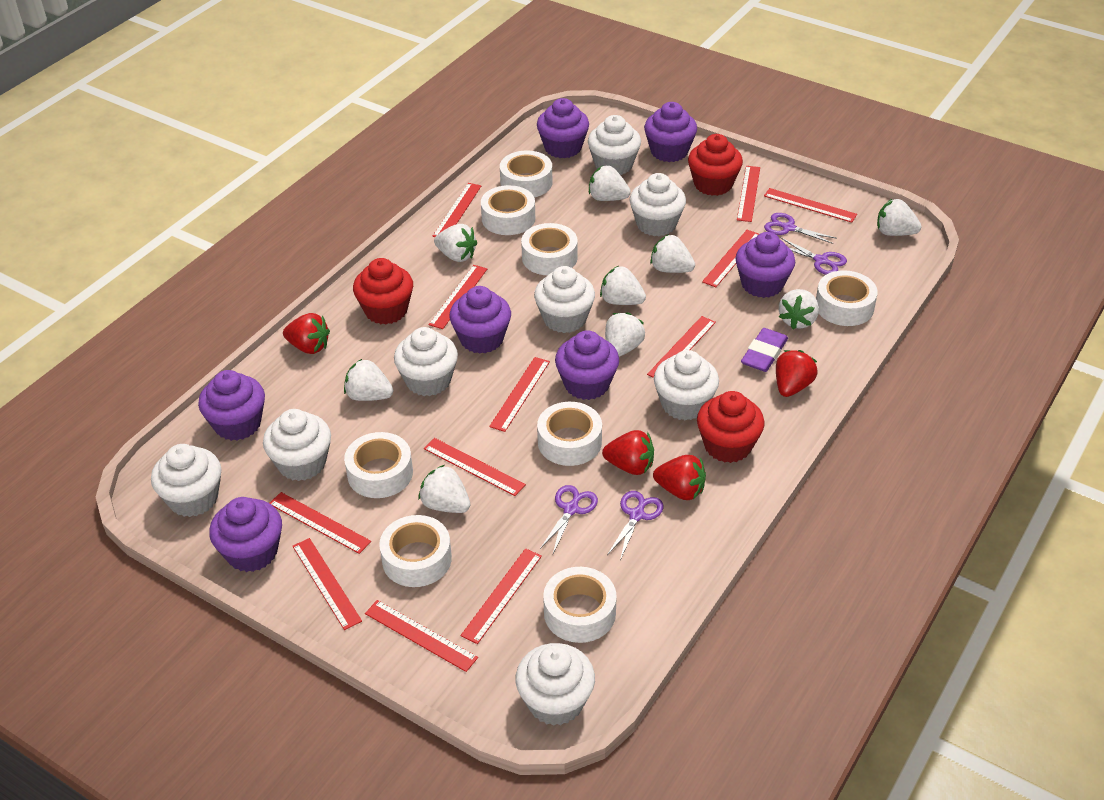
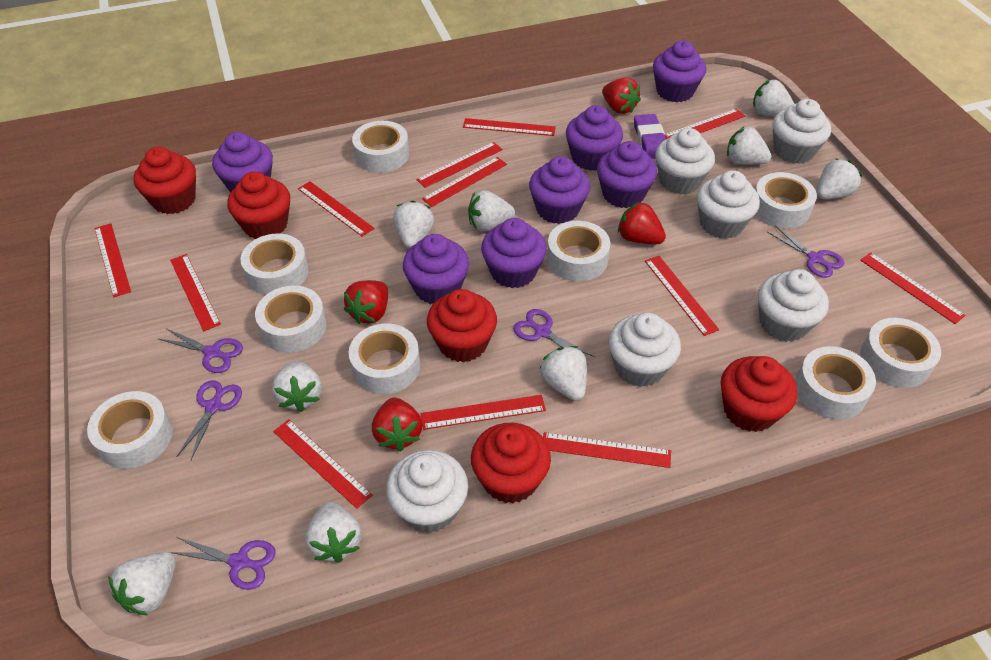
purple scissors: [540,485,598,553] [607,491,664,560] [764,213,837,244] [781,238,847,275] = 4 -> [159,329,243,373] [170,537,275,590] [176,380,242,460] [513,309,595,357] [767,226,844,278] = 5
red cupcake: [353,258,413,324] [688,134,743,196] [697,391,765,463] = 3 -> [134,147,196,214] [227,172,290,239] [427,289,497,363] [471,423,551,504] [721,356,797,432] = 5
white cupcake: [151,444,222,517] [263,409,331,481] [394,327,458,396] [515,643,595,726] [534,266,595,333] [588,115,641,175] [630,173,686,236] [654,350,719,421] = 8 -> [386,450,468,533] [608,313,681,387] [655,128,715,194] [697,170,760,239] [758,269,829,342] [773,99,831,164] = 6
white tape: [344,432,413,498] [379,515,452,587] [481,185,535,235] [500,151,552,197] [521,223,578,275] [537,402,602,466] [543,567,617,643] [816,270,878,326] = 8 -> [87,391,173,469] [240,234,309,295] [255,286,327,353] [349,324,420,394] [352,121,409,173] [547,221,610,282] [755,172,817,229] [795,346,876,420] [860,318,941,388] = 9

